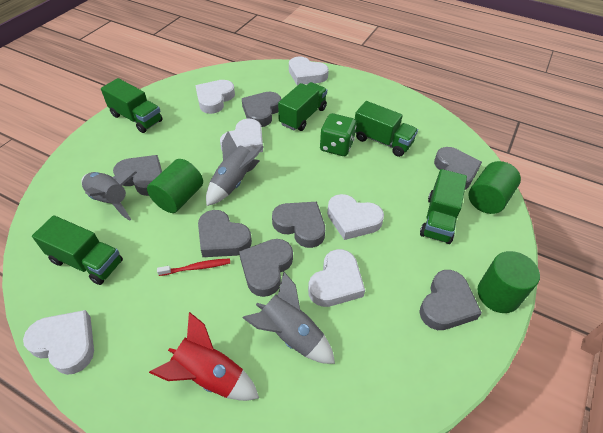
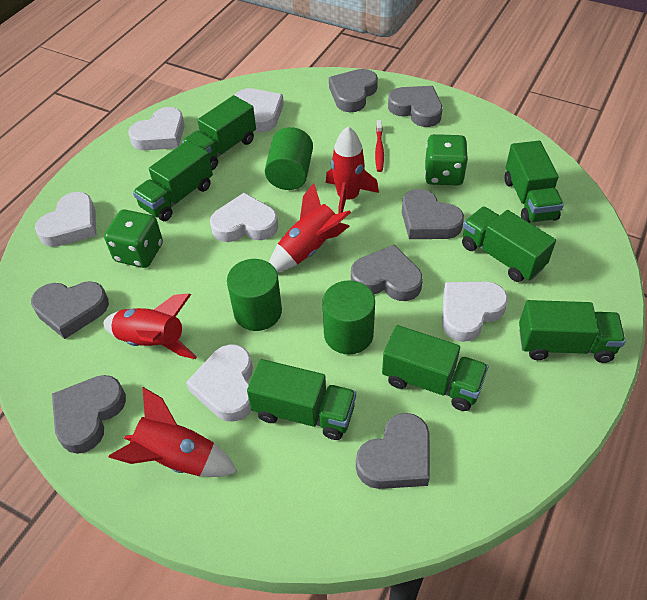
green dice: [320,113,356,156] = 1 -> [104,209,163,268] [425,134,468,186] = 2
green truck: [32,215,123,285] [101,78,163,133] [278,82,327,131] [355,101,418,157] [420,169,467,244] = 5 -> [133,140,213,221] [182,95,256,170] [247,359,356,440] [382,325,488,411] [462,207,556,282] [505,141,564,223] [519,300,626,363] = 7
grey rocket: [81,170,137,221] [206,131,264,206] [242,272,335,364] = 3 -> none = 0
red rocket: [149,312,259,401] = 1 -> [103,293,197,359] [109,387,237,477] [269,183,351,272] [326,126,379,213] = 4

